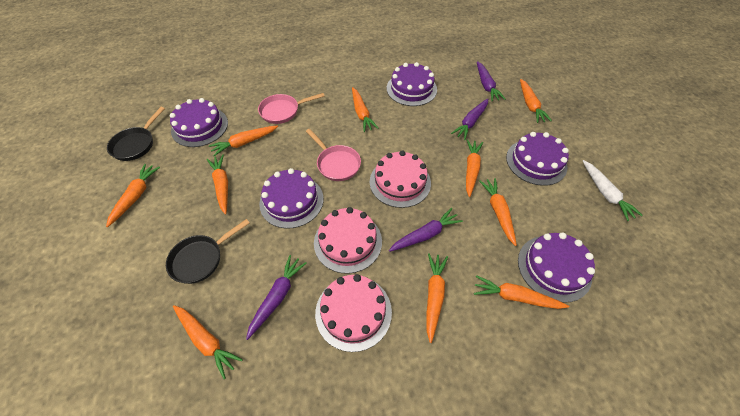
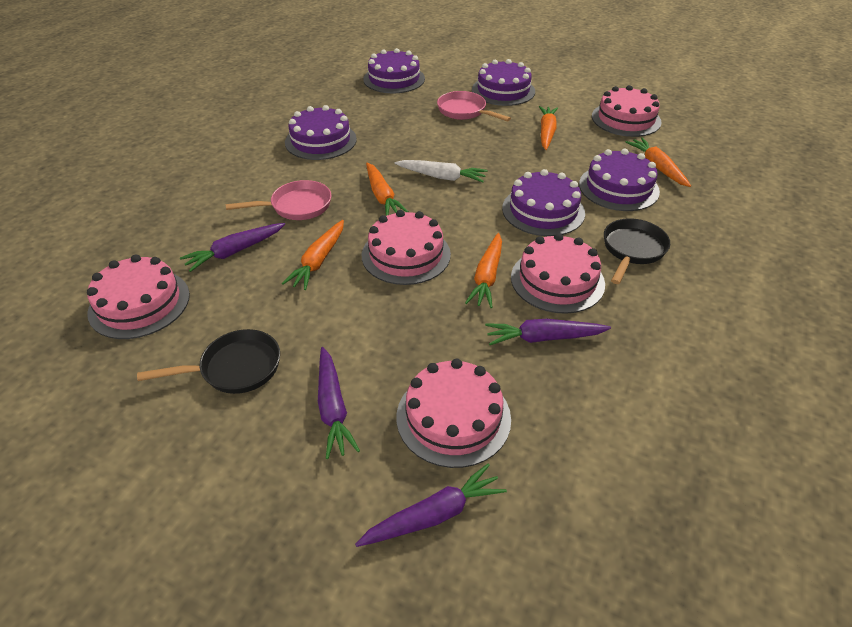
orange carrot: [106,164,160,227] [173,305,243,379] [207,155,228,214] [209,125,278,156] [352,87,379,132] [426,253,448,343] [466,140,483,197] [474,275,569,309] [479,178,517,246] [520,79,552,123] = 10 -> [282,220,344,290] [366,163,408,216] [465,233,502,308] [539,106,558,150] [625,138,691,187] = 5
pink cake: [314,207,382,274] [315,274,392,352] [370,151,431,208] = 3 -> [87,254,190,339] [362,210,451,285] [396,359,511,468] [511,233,605,314] [592,85,662,137] = 5

